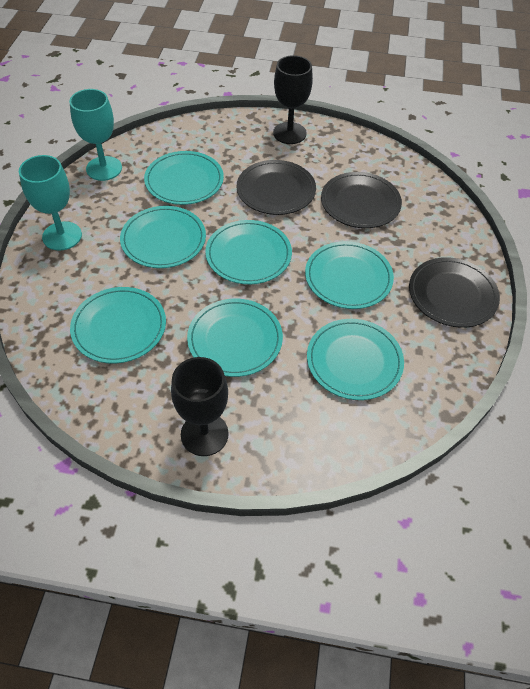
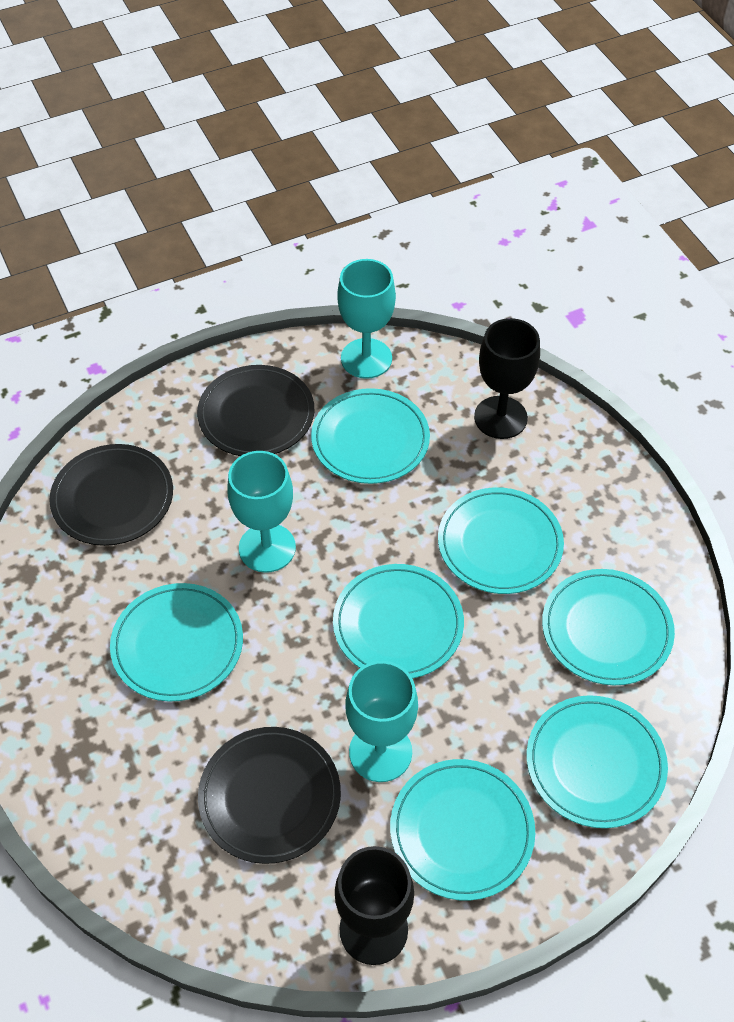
turquoise goblet: [19,155,82,251] [69,89,122,181] = 2 -> [228,451,296,573] [337,259,396,379] [345,661,418,782] = 3

